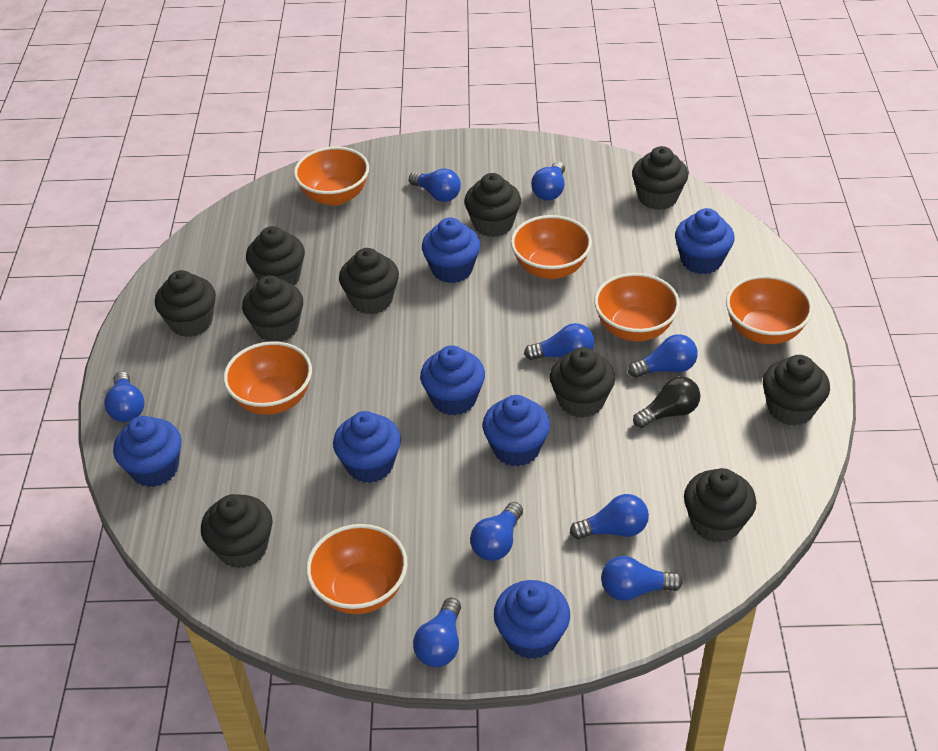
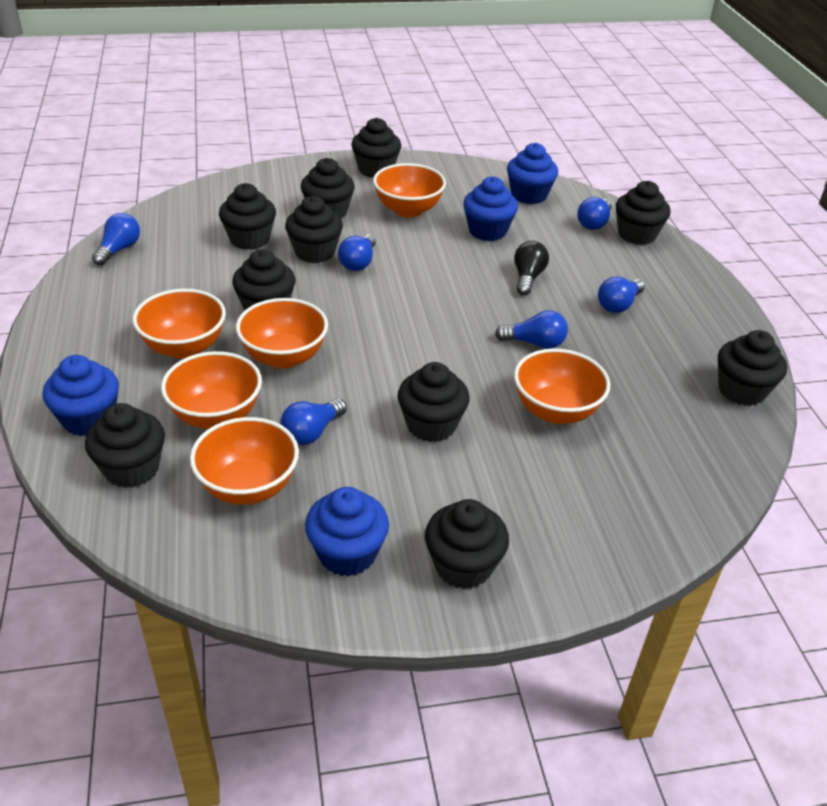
blue cupcake: [113,416,181,487] [333,411,401,483] [420,346,485,415] [422,217,480,283] [483,395,550,466] [494,580,570,659] [675,208,735,274] = 7 -> [43,355,119,436] [305,487,389,576] [463,176,518,241] [507,143,558,204] = 4
blue light bulb: [104,371,144,422] [409,168,461,202] [413,598,461,667] [470,502,523,561] [524,323,594,360] [531,162,565,201] [570,494,649,539] [601,556,683,601] [628,334,698,378] = 9 -> [92,213,140,266] [280,399,347,445] [338,234,376,271] [495,310,568,349] [577,197,612,230] [598,276,645,313] = 6

